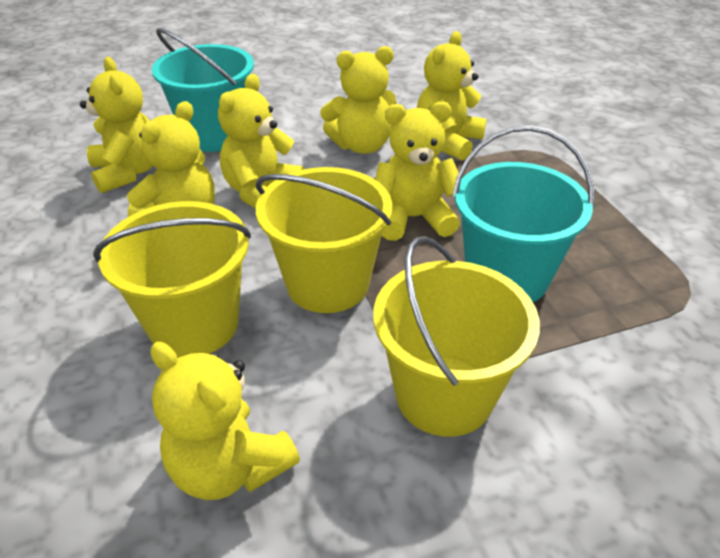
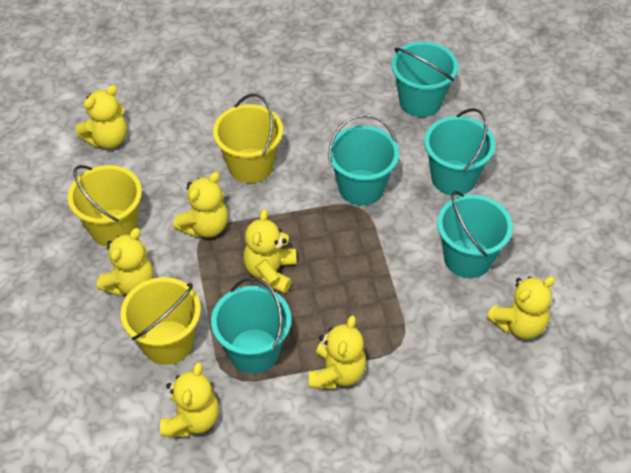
turquoise bucket: [152,28,254,152] [453,125,594,302] = 2 -> [211,277,291,374] [328,114,399,206] [391,41,458,117] [424,108,495,196] [437,191,513,278] = 5

